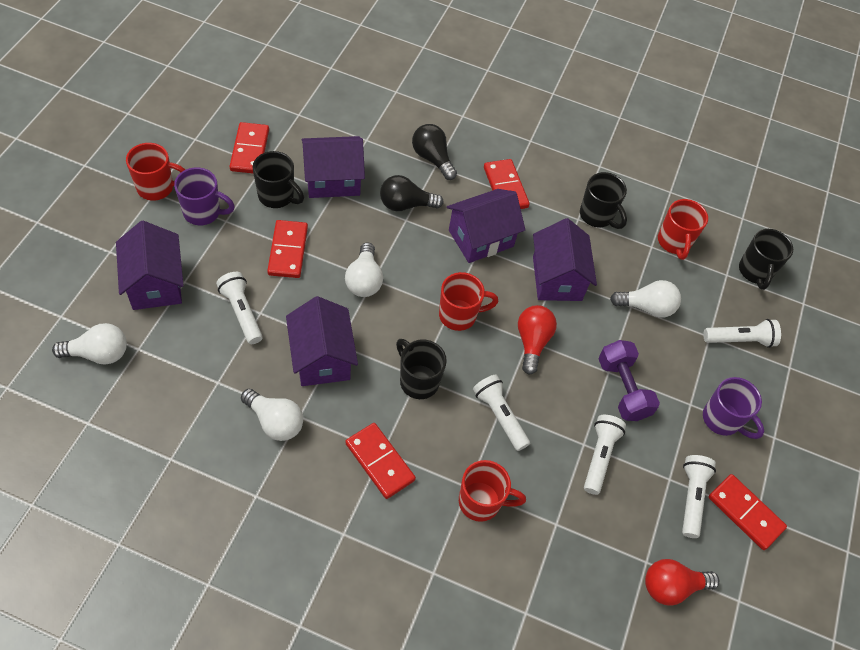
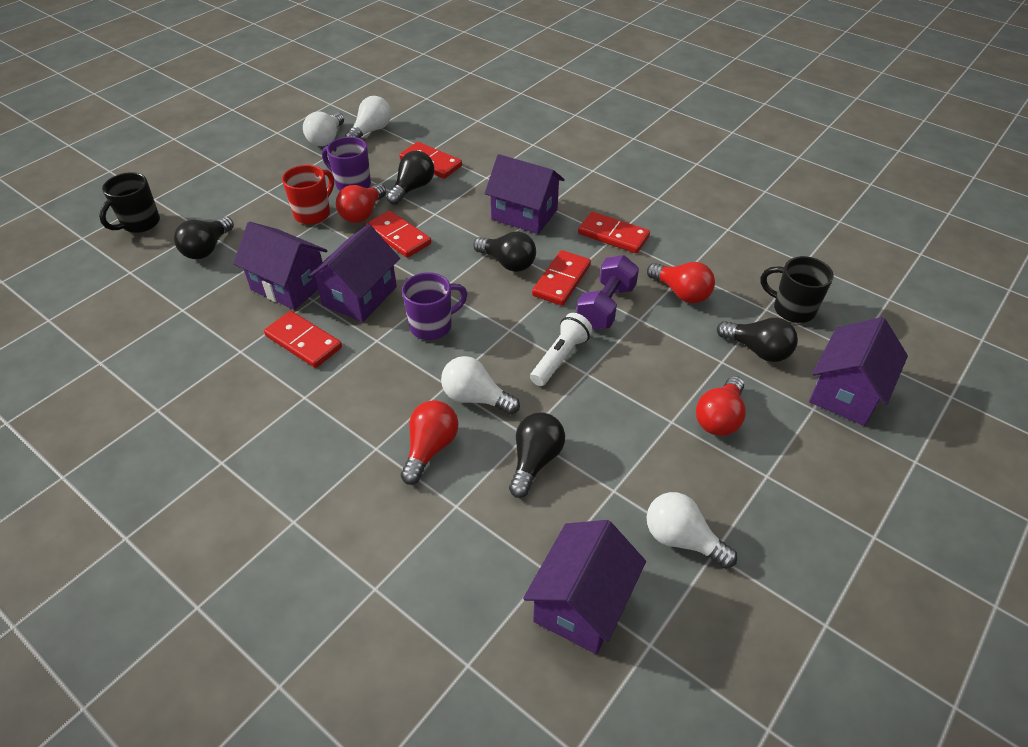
black light bulb: [380,175,444,211] [412,124,457,180] = 2 -> [174,216,234,259] [387,151,434,205] [473,231,536,272] [509,412,565,498] [717,318,798,362] = 5
black mug: [253,151,304,208] [396,339,447,399] [580,172,627,229] [739,229,793,290] = 4 -> [99,172,160,233] [761,256,834,323] = 2
red light bulb: [518,305,557,375] [645,559,719,605] = 2 -> [336,184,386,223] [401,400,458,485] [647,262,715,303] [696,376,746,436] = 4
red mug: [126,143,185,201] [439,272,499,331] [459,460,526,522] [658,199,708,260] = 4 -> [282,165,334,225] = 1
white flashlight: [216,272,263,344] [473,375,530,451] [584,415,626,495] [682,455,716,538] [703,319,781,348] = 5 -> [530,313,593,386] = 1

